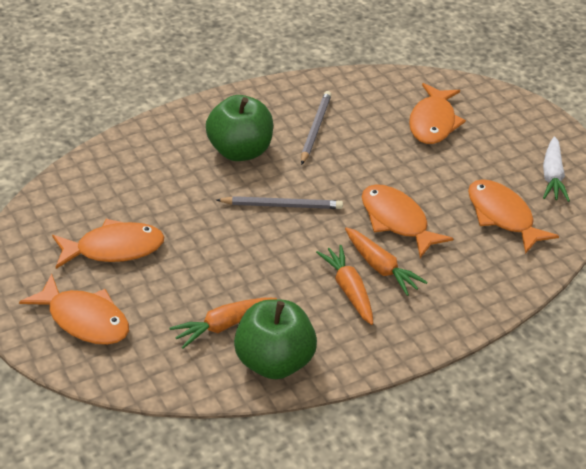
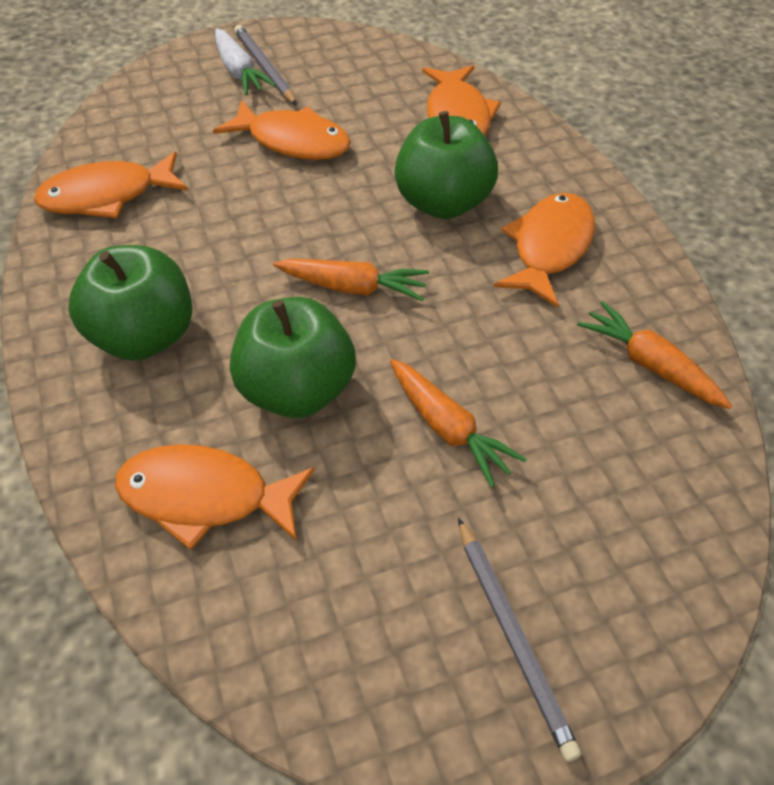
green apple: [206,95,273,161] [234,300,317,379] = 2 -> [68,245,192,361] [230,297,356,418] [395,111,498,219] = 3

